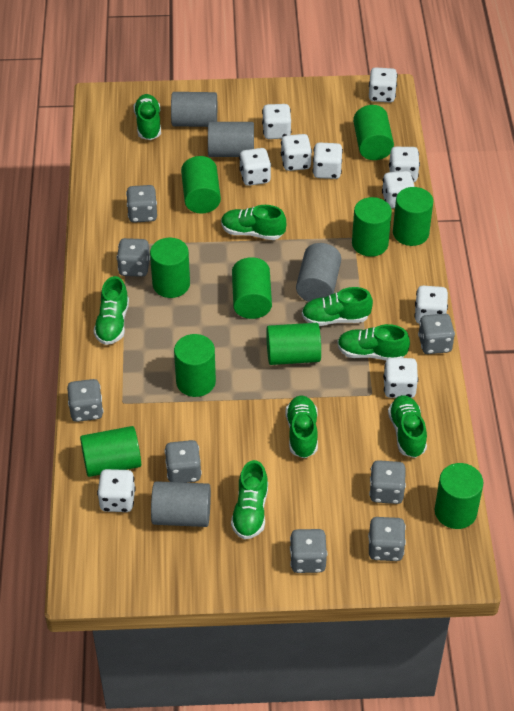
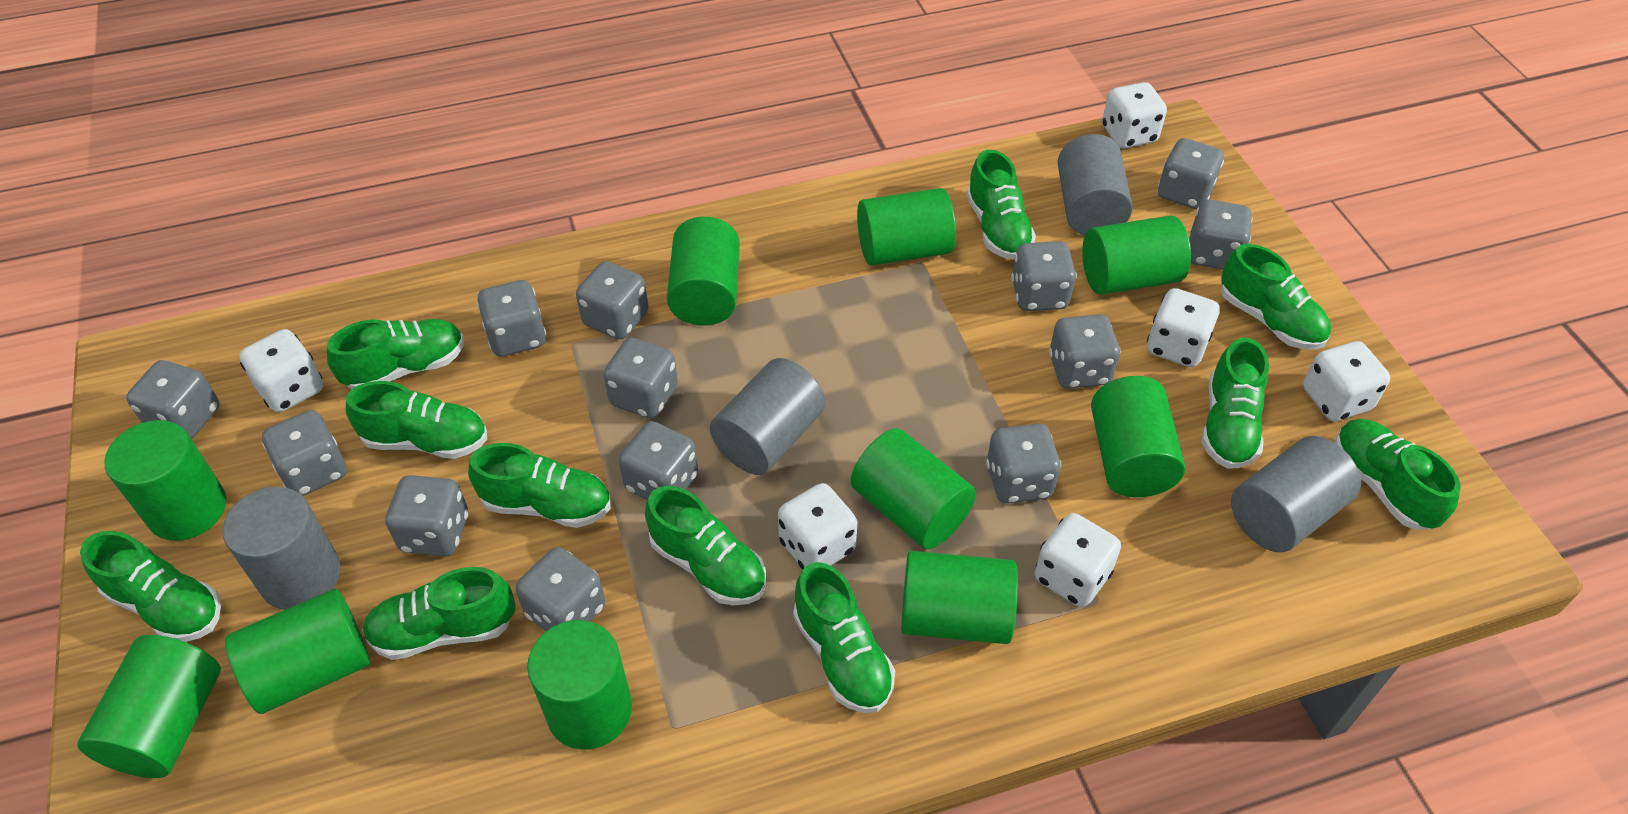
green shoe: [93,276,129,345] [134,94,161,140] [221,205,286,240] [231,460,268,539] [286,395,318,458] [302,287,373,326] [337,324,410,361] [388,395,427,458] = 8 -> [80,531,221,642] [327,319,464,389] [346,381,487,459] [362,567,516,660] [468,443,611,528] [645,486,766,605] [793,562,895,713] [966,150,1036,260] [1202,338,1269,469] [1221,244,1331,350] [1335,419,1461,529] = 11
grey dice: [67,379,103,422] [117,238,150,277] [126,185,157,223] [165,440,202,483] [290,529,327,573] [368,517,406,561] [369,460,406,504] [418,314,455,354] = 8 -> [126,360,219,439] [262,410,347,496] [385,475,469,557] [477,280,546,357] [516,547,605,631] [576,261,649,339] [603,338,678,419] [619,421,698,500] [986,424,1061,504] [1011,241,1077,311] [1049,314,1121,389] [1158,138,1224,209] [1190,199,1253,270] = 13
white dice: [97,469,136,512] [239,148,271,186] [262,104,291,139] [281,134,312,171] [313,142,343,179] [369,67,398,102] [382,171,415,209] [383,358,418,398] [389,147,420,182] [414,286,448,323] = 10 -> [239,329,323,412] [778,483,857,569] [1035,513,1121,607] [1102,82,1167,148] [1147,288,1220,367] [1303,341,1390,421] = 6

